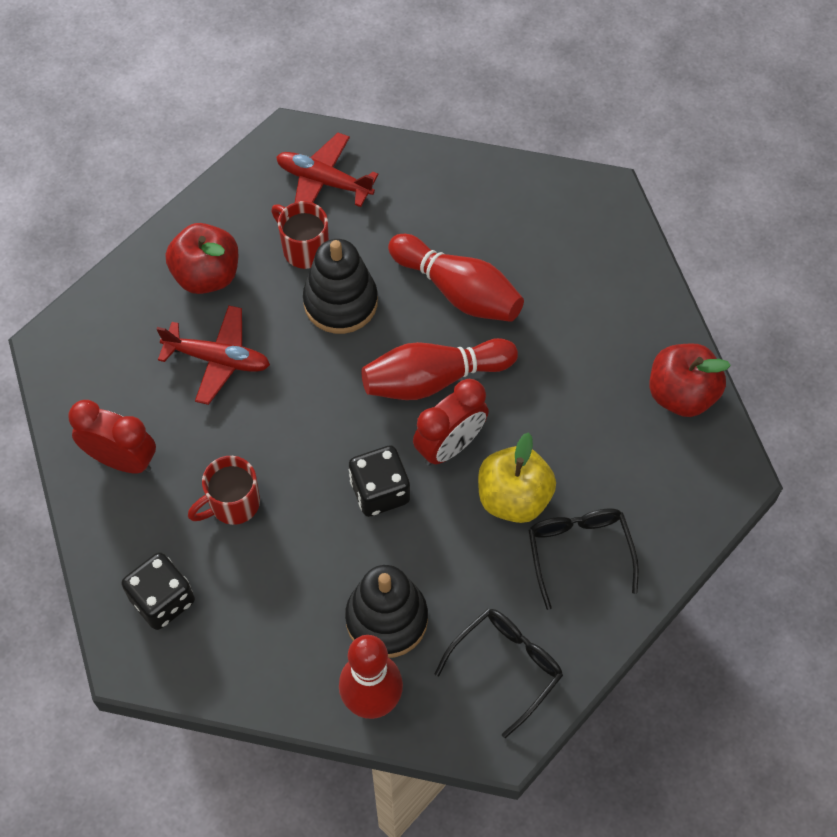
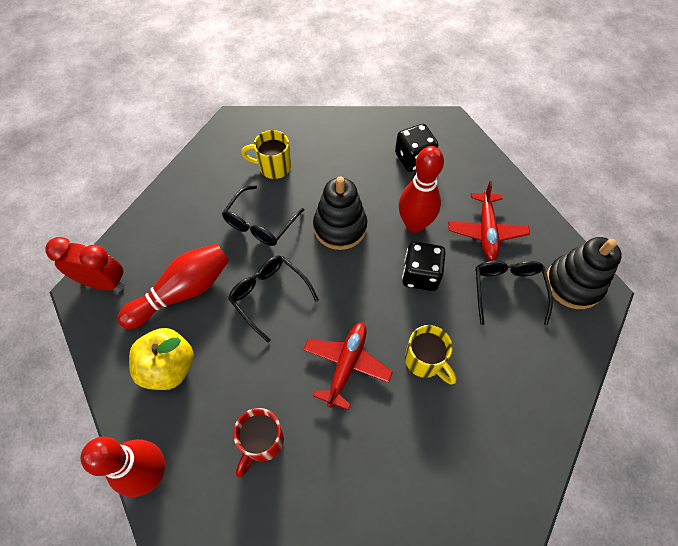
black glasses: [435,609,563,738] [528,509,639,610] = 2 -> [222,185,304,246] [228,255,319,342] [475,261,553,325] = 3
red apple: [166,223,239,294] [650,343,731,417] = 2 -> none = 0
red clock: [68,400,156,473] [413,379,489,466] = 2 -> [45,237,125,290] = 1
red mug: [188,456,260,525] [271,201,329,269] = 2 -> [233,408,284,478] = 1
yellow mug: none = 0 -> [241,130,291,179] [405,325,456,384] = 2

